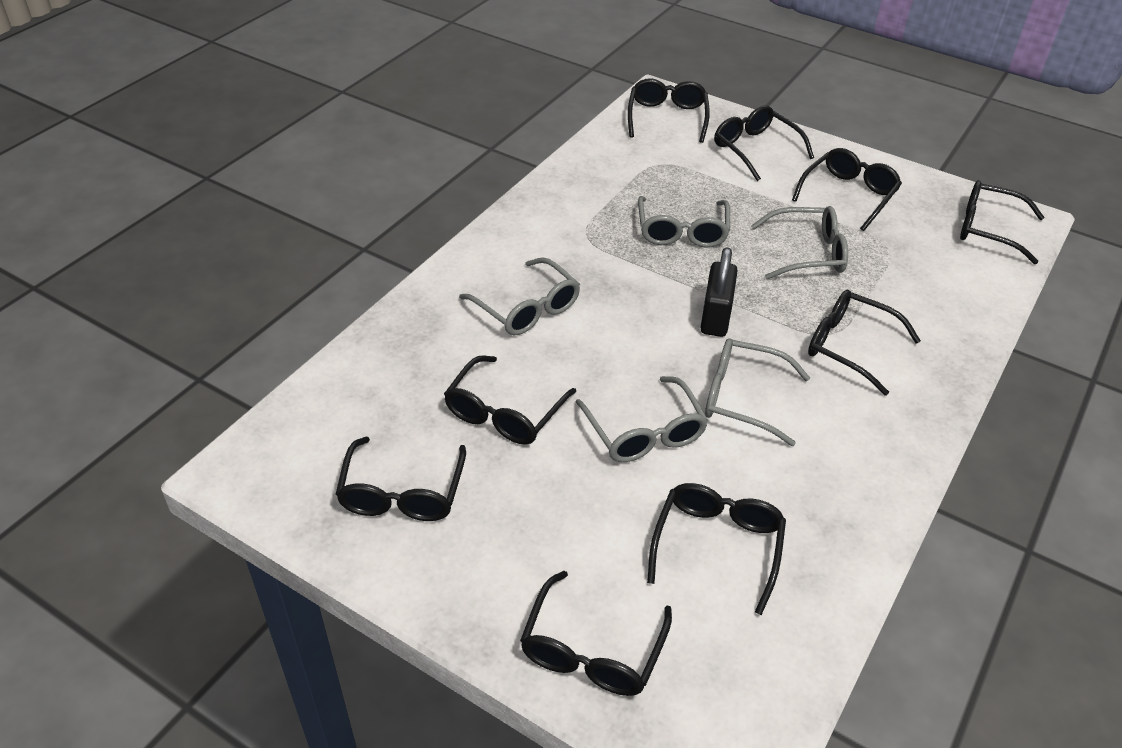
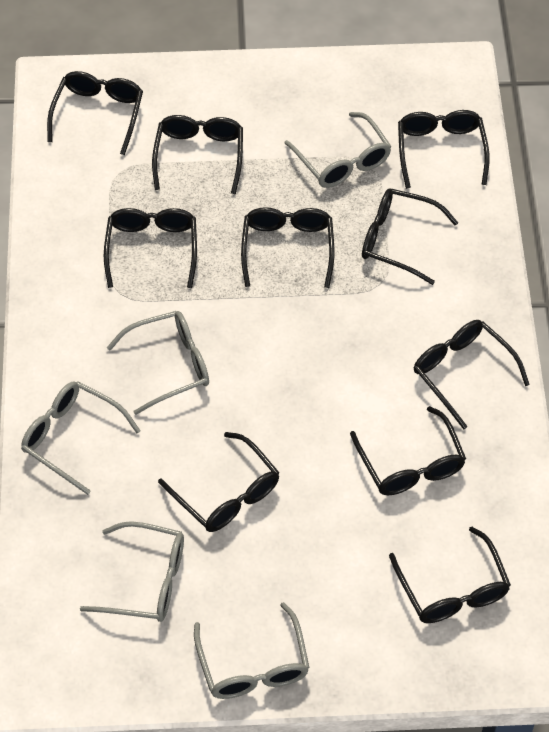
black glasses: [336,437,466,521] [444,356,576,445] [520,571,672,696] [628,78,710,143] [647,483,786,615] [714,105,814,181] [792,148,902,231] [808,290,921,396] [960,180,1045,264] = 9 -> [47,71,143,155] [104,208,197,288] [152,115,243,195] [158,432,280,532] [241,207,334,288] [350,406,466,495] [362,188,459,285] [389,527,511,623] [398,110,490,189] [414,320,530,429] = 10
black padlock: [700,247,738,337] = 1 -> none = 0

